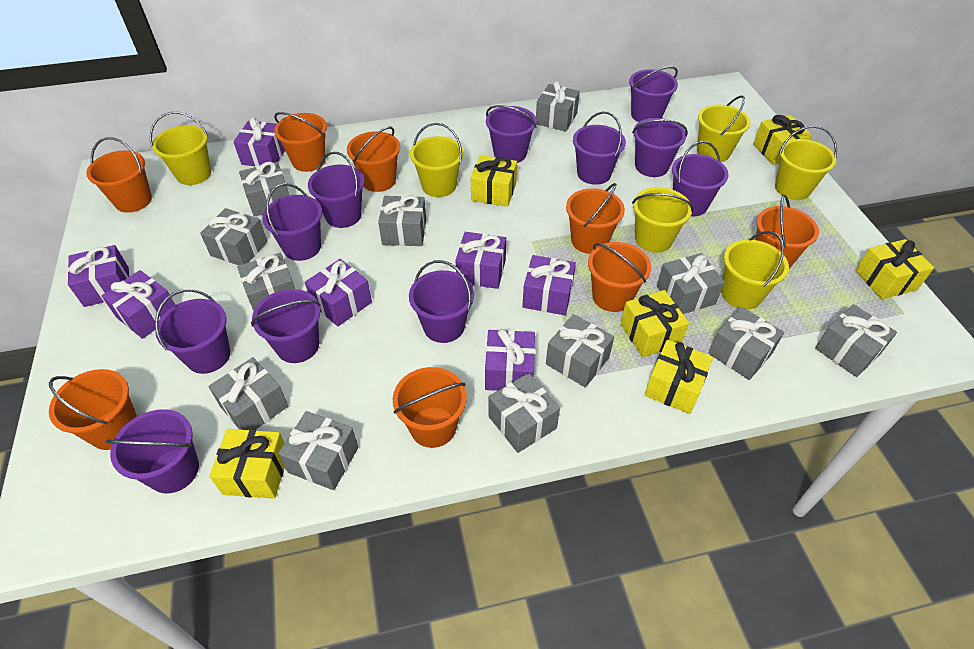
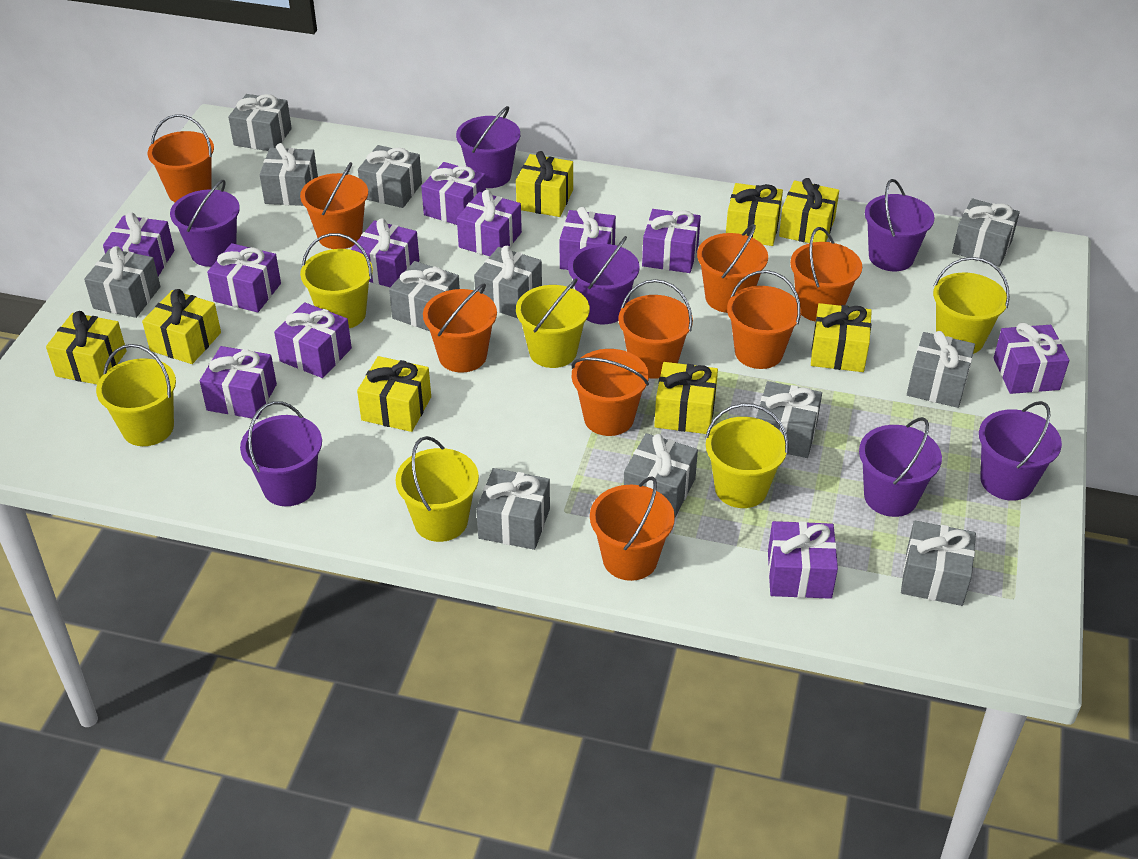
orange bucket: [49,369,137,450] [86,137,152,213] [274,112,327,172] [347,127,400,192] [393,367,467,448] [566,183,625,254] [588,242,652,312] [755,195,819,269] = 8 -> [148,114,214,202] [300,162,368,249] [423,283,497,373] [572,349,649,436] [590,476,675,581] [618,279,693,379] [697,224,768,313] [727,270,801,369] [790,227,862,322] = 9
purple bucket: [106,409,199,494] [155,289,230,374] [251,289,321,363] [262,183,322,261] [308,152,365,228] [409,260,474,343] [486,105,537,163] [573,111,626,185] [629,66,678,122] [632,118,688,177] [672,141,729,216] = 11 -> [170,180,240,267] [240,401,322,506] [456,106,520,188] [568,236,640,325] [859,417,942,517] [865,179,934,271] [979,401,1062,501] = 7
purple gift: [67,245,129,307] [102,270,175,339] [233,117,285,166] [305,259,372,326] [455,232,506,289] [485,329,535,391] [522,255,576,315] = 7 -> [103,212,174,276] [200,346,277,419] [207,243,281,312] [274,302,352,378] [351,218,419,287] [421,162,486,225] [457,190,522,256] [560,207,616,270] [642,209,701,273] [768,521,838,599] [994,323,1069,394] = 11
yellow gift: [209,429,285,499] [471,155,517,207] [620,290,689,357] [645,339,713,414] [753,115,813,165] [855,239,934,299] = 6 -> [46,311,127,384] [142,289,221,364] [357,356,431,432] [516,151,573,217] [654,362,718,434] [726,183,783,246] [779,178,839,243] [811,303,872,372] = 8

